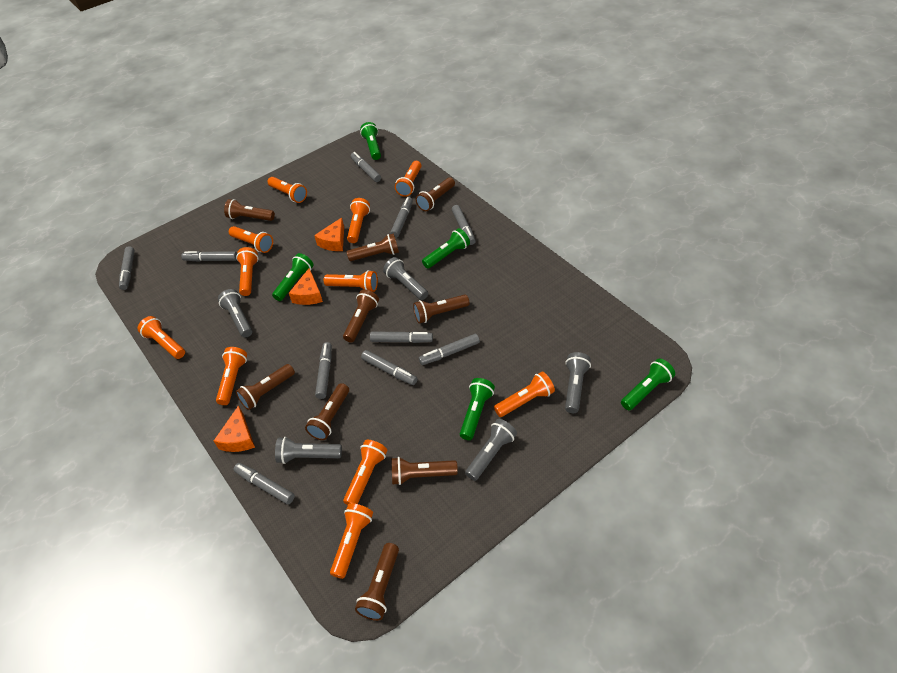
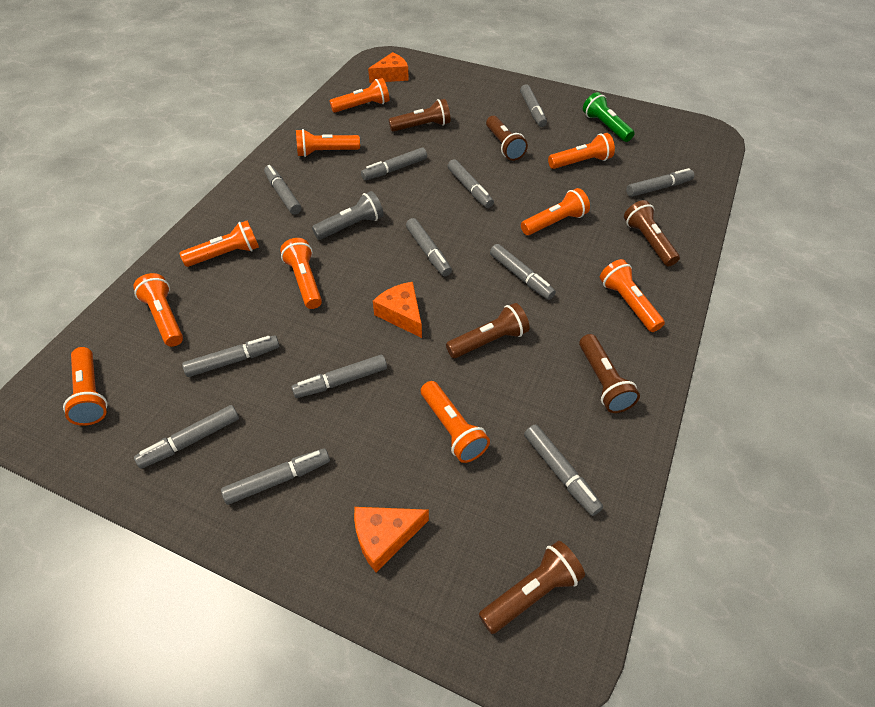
brown flashlight: [224,199,275,221] [235,364,295,410] [305,383,349,440] [343,290,379,343] [347,233,399,261] [355,543,399,621] [391,457,458,485] [413,295,469,324] [416,177,455,211] = 9 -> [389,99,450,132] [446,303,530,358] [479,541,585,634] [486,116,528,161] [579,334,640,413] [624,200,680,266] = 6
green flashlight: [272,253,314,301] [360,122,381,160] [422,228,470,269] [460,378,495,440] [621,358,675,410] = 5 -> [583,92,635,142] = 1
grey flashlight: [218,289,252,337] [275,437,342,464] [383,257,428,300] [465,419,517,481] [565,352,591,413] = 5 -> [312,191,384,240] = 1
grey marker: [119,246,135,290] [181,251,237,262] [233,463,295,504] [315,342,332,399] [351,152,381,182] [361,350,418,385] [370,331,433,343] [390,197,413,238] [419,334,480,365] [452,205,476,245] = 10 -> [134,405,239,469] [182,335,280,377] [221,448,330,505] [264,165,301,215] [291,355,387,398] [361,148,427,180] [406,218,452,276] [448,159,494,208] [490,244,556,300] [520,84,547,127] [524,424,603,516] [626,168,694,197] = 12
orange flashlight: [138,316,185,359] [216,347,247,405] [229,226,273,253] [236,247,258,296] [268,177,307,203] [324,270,378,292] [330,503,373,579] [343,440,387,505] [347,198,370,243] [395,161,421,197] [494,371,555,417] = 11 -> [63,347,108,426] [133,273,183,347] [179,220,259,267] [280,238,322,309] [296,129,360,157] [330,78,389,113] [421,381,490,463] [521,188,590,235] [548,133,615,169] [600,259,665,332] = 10

